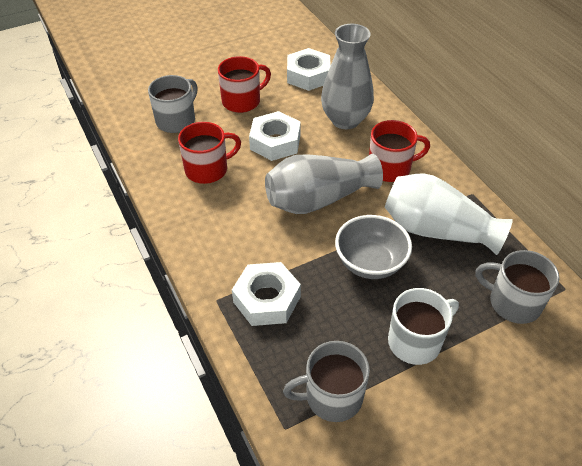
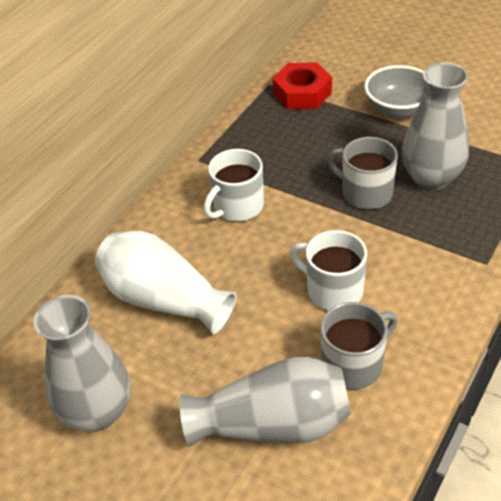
grey mug: [148,75,198,133] [283,341,370,422] [476,250,560,324] = 3 -> [321,302,398,390] [327,137,398,209] = 2
grey vase: [265,154,383,214] [321,24,374,129] = 2 -> [33,295,130,431] [180,357,351,446] [402,62,469,190] = 3
red mug: [178,122,241,184] [218,56,271,113] [369,120,430,182] = 3 -> none = 0
red nut: none = 0 -> [273,62,332,109] = 1
white mug: [388,288,459,365] = 1 -> [204,149,264,221] [290,230,367,310] = 2
white nut: [232,262,301,326] [249,111,301,161] [287,48,331,91] = 3 -> none = 0

